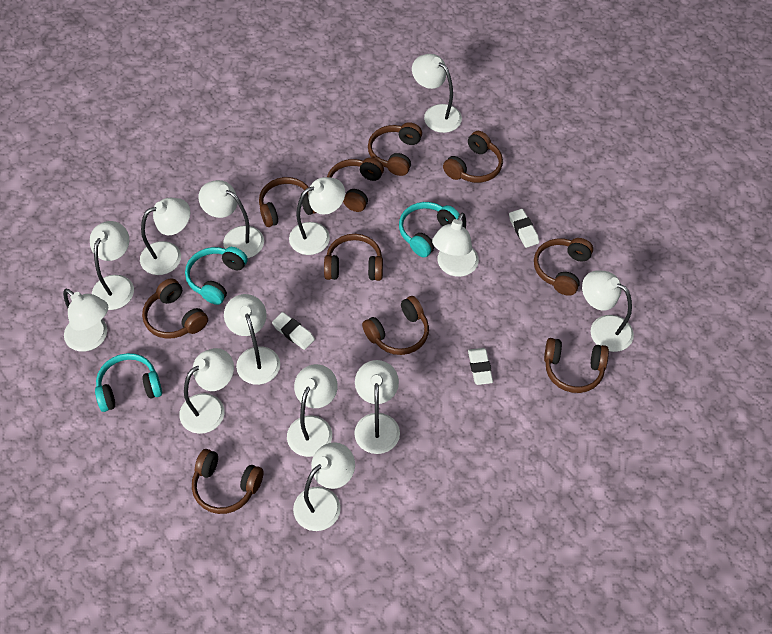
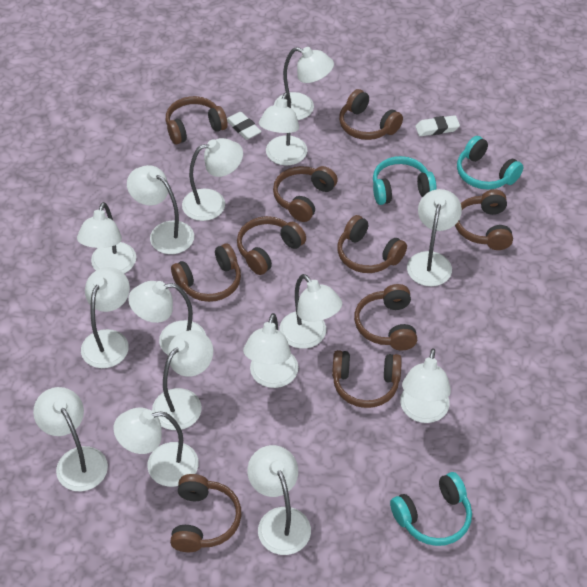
white eraser: [272,312,315,350] [468,348,493,385] [509,209,539,248] = 3 -> [227,112,262,140] [415,115,460,136] = 2
white lamp: [63,289,108,352] [90,221,134,310] [140,198,190,275] [179,348,234,434] [198,180,264,258] [224,294,280,385] [287,364,338,457] [289,177,345,255] [293,442,355,531] [354,360,400,454] [412,54,462,133] [432,213,479,277] [582,270,634,352] = 13 -> [33,387,108,491] [77,202,136,274] [81,267,130,368] [113,408,199,487] [127,165,194,254] [128,281,206,355] [152,330,213,430] [182,138,243,221] [243,313,298,388] [247,445,311,555] [259,92,307,166] [274,47,334,120] [279,274,342,349] [400,348,451,423] [407,189,462,286] = 15

